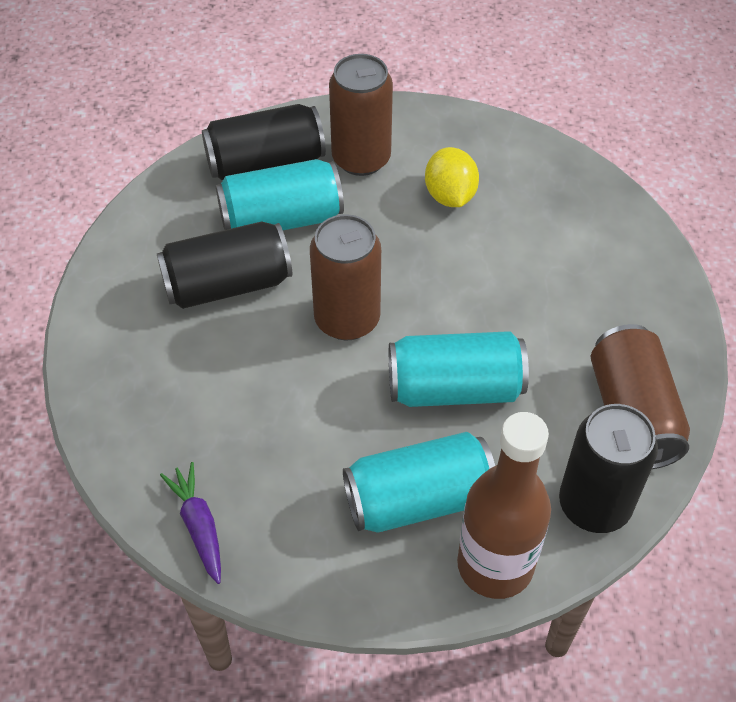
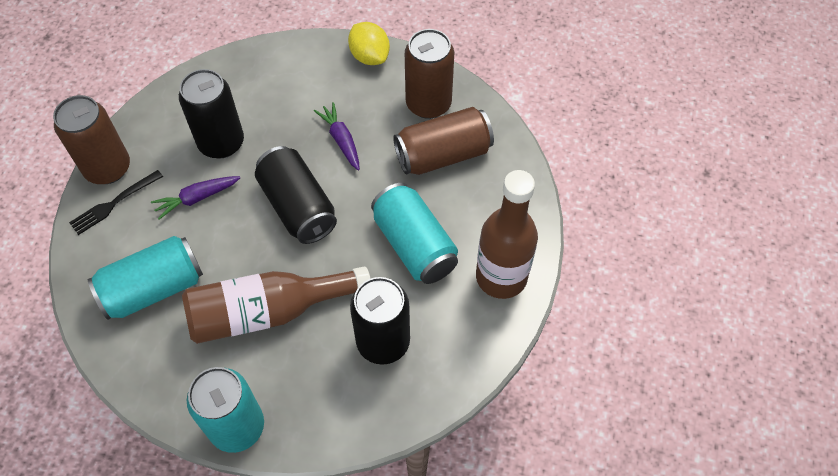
black fork: none = 0 -> [69,170,163,235] = 1
brown bottle: [457,412,551,599] = 1 -> [182,267,371,344] [476,170,538,299] = 2
purple carrot: [160,462,221,584] = 1 -> [151,176,240,220] [314,102,360,171] = 2

